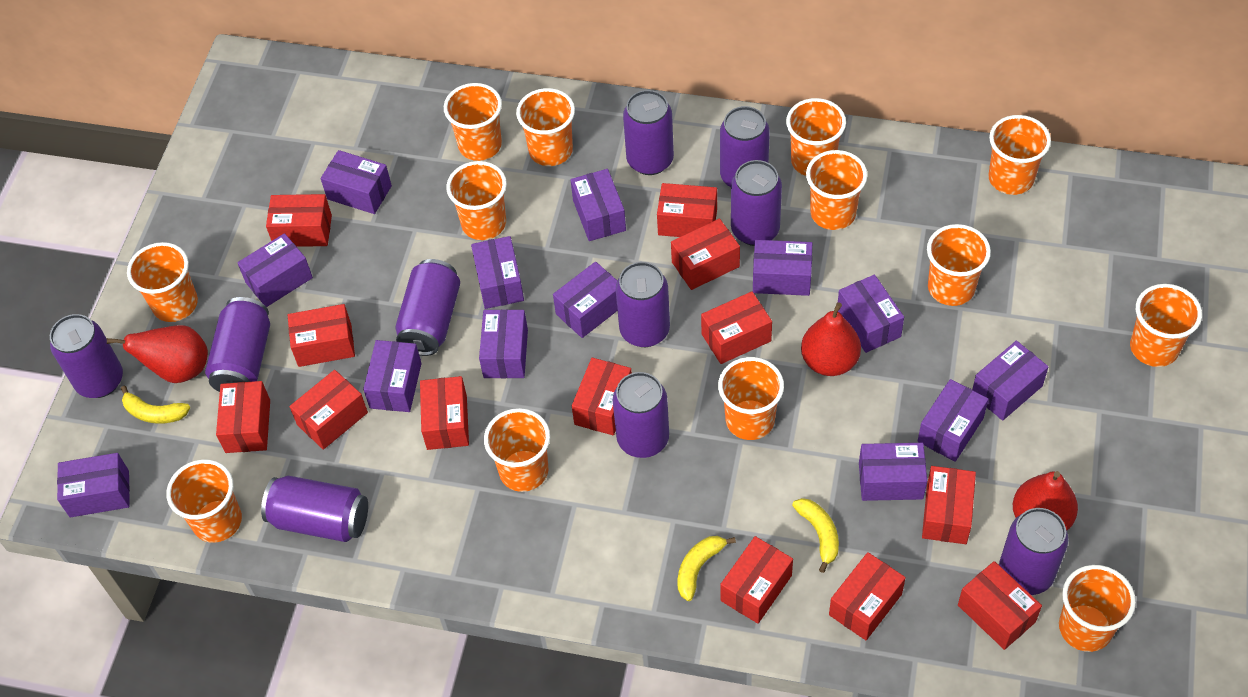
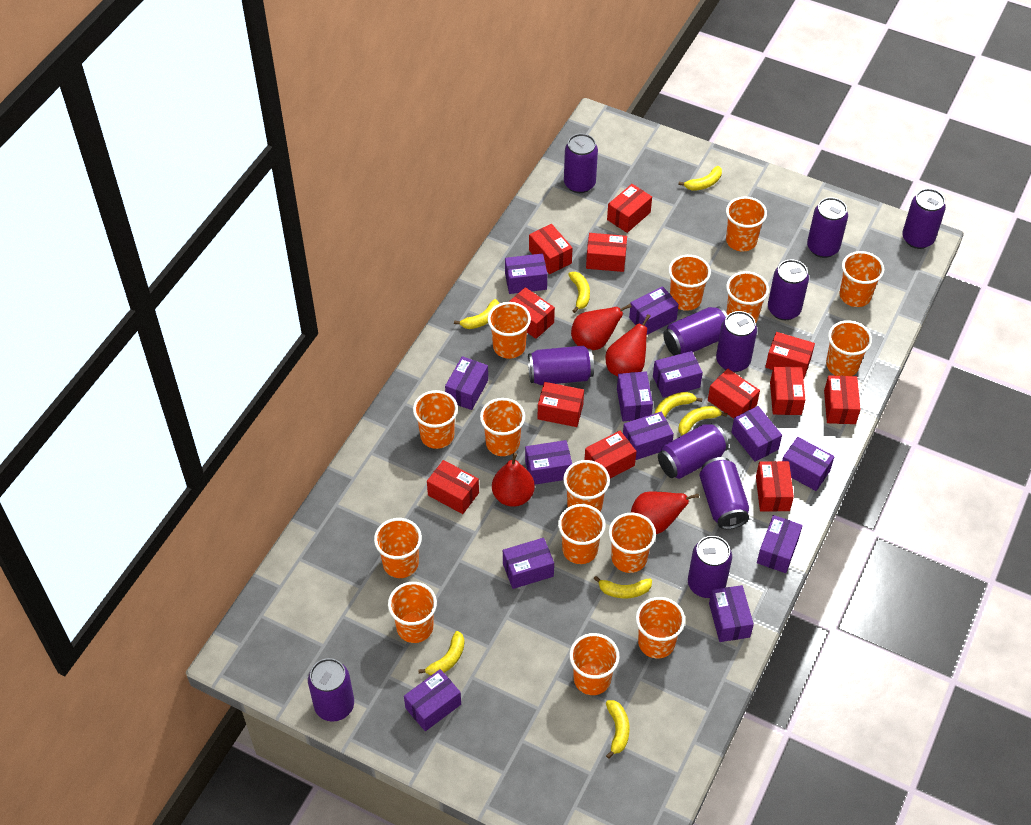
orange cup: [127,242,198,322] [166,459,242,543] [444,83,502,161] [446,161,507,240] [484,408,550,492] [516,88,575,166] [718,357,784,440] [786,98,846,176] [806,150,867,230] [927,224,991,306] [988,115,1051,195] [1059,565,1136,652] [1130,284,1202,367] = 13 -> [374,518,422,578] [388,582,437,643] [413,390,458,449] [480,398,525,456] [488,302,531,359] [558,504,605,564] [563,460,610,512] [569,633,620,695] [608,513,656,573] [636,597,685,659] [668,255,711,311] [726,197,767,252] [726,271,769,323] [826,320,872,376] [839,251,884,307] = 15
purple can: [50,314,123,398] [205,297,270,392] [261,476,368,542] [395,259,460,356] [613,372,669,458] [616,262,670,347] [623,90,674,175] [720,106,770,187] [731,160,782,246] [999,508,1068,595] = 10 -> [308,658,354,722] [528,346,594,385] [564,134,598,193] [658,423,729,479] [663,306,728,355] [688,536,732,598] [699,457,749,529] [716,311,757,372] [768,259,809,320] [807,197,848,258] [902,189,946,249] = 11
red box: [216,381,270,453] [266,194,332,247] [288,304,355,367] [289,370,368,450] [420,376,469,450] [572,358,632,435] [657,183,717,237] [671,219,740,290] [701,291,772,364] [720,536,793,624] [829,552,906,640] [922,466,976,544] [958,561,1042,650] = 13 -> [427,460,479,514] [509,287,555,339] [529,224,573,274] [538,382,584,427] [584,430,636,479] [586,233,627,272] [607,184,652,233] [708,369,760,419] [756,461,794,512] [765,332,815,379] [770,367,805,415] [824,375,861,424] = 12
red pear: [107,325,208,383] [801,302,861,376] [1013,471,1078,530] = 3 -> [492,453,535,507] [571,304,632,350] [605,314,651,377] [631,491,699,534] = 4
yellow banana: [121,386,190,424] [678,536,736,601] [792,498,839,573] = 3 -> [418,631,464,675] [454,299,499,329] [568,272,590,313] [594,576,652,599] [606,700,630,759] [655,392,703,417] [678,166,722,191] [679,406,728,435] = 8

